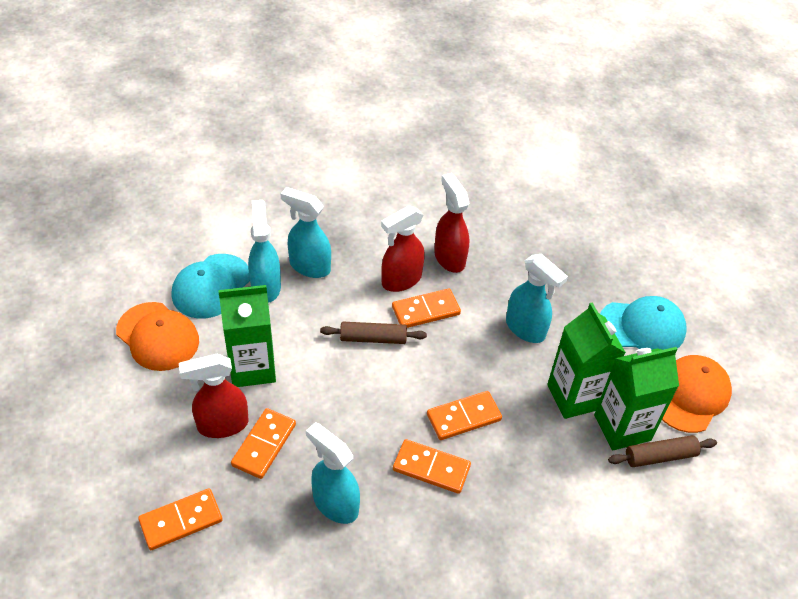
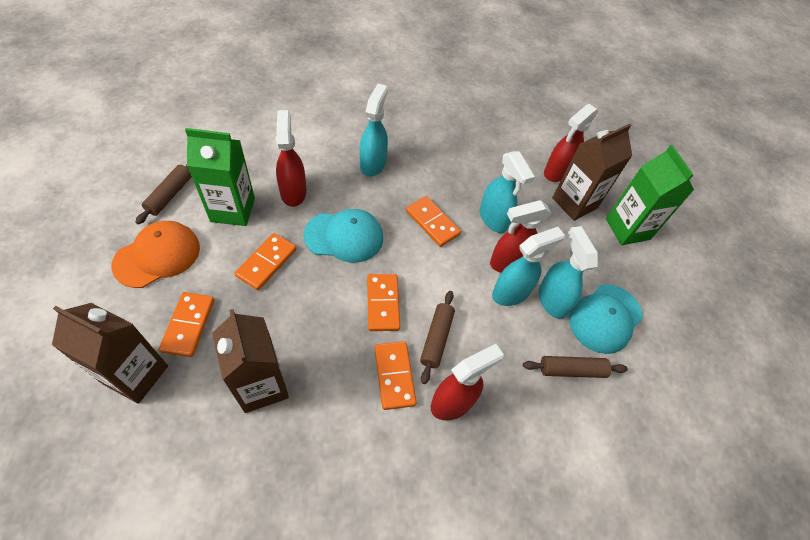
brown carton: none = 0 -> [52,303,168,404] [212,309,289,413] [552,124,632,221] = 3
brown rolling pin: [320,322,427,344] [608,435,717,467] = 2 -> [135,165,192,224] [420,291,455,384] [523,356,628,378] = 3
green carton: [218,285,276,387] [547,303,626,419] [594,347,679,450] = 3 -> [185,128,255,226] [606,145,694,245] = 2
orange cap: [116,302,199,371] [662,355,732,433] = 2 -> [112,221,200,288] = 1
red spray bottle: [179,354,248,438] [381,205,425,292] [434,173,470,273] = 3 -> [276,110,307,207] [431,344,504,421] [490,200,551,273] [544,104,598,182] = 4

